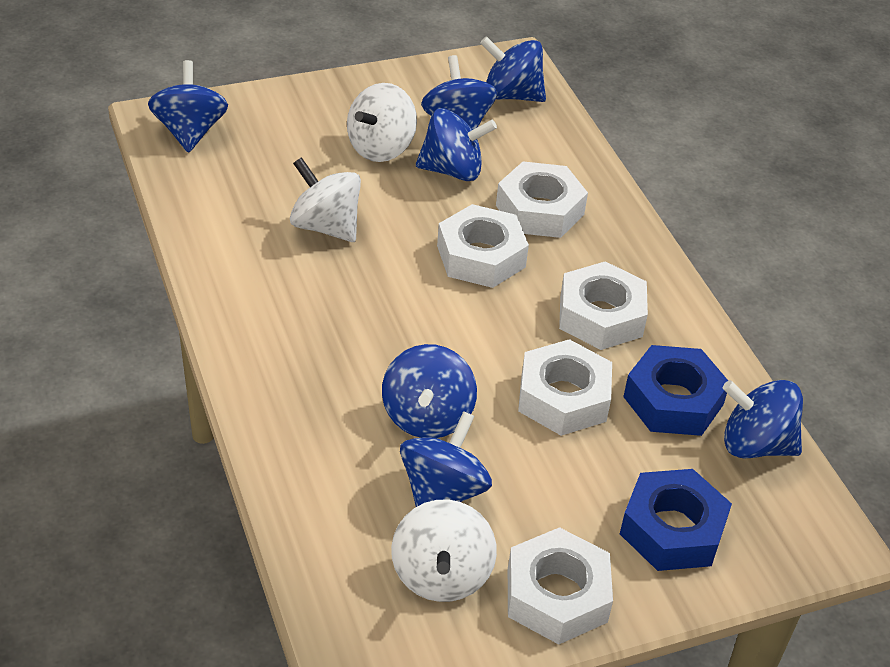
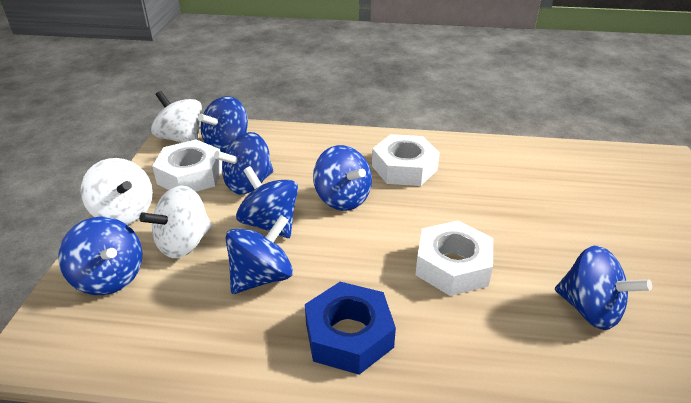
blue nut: [620,469,732,571] [623,345,728,436] = 2 -> [305,282,396,375] = 1
white nut: [437,204,529,288] [496,161,588,238] [508,527,613,644] [518,339,612,436] [559,261,648,350] = 5 -> [152,139,223,192] [372,134,440,186] [415,220,493,296] = 3

